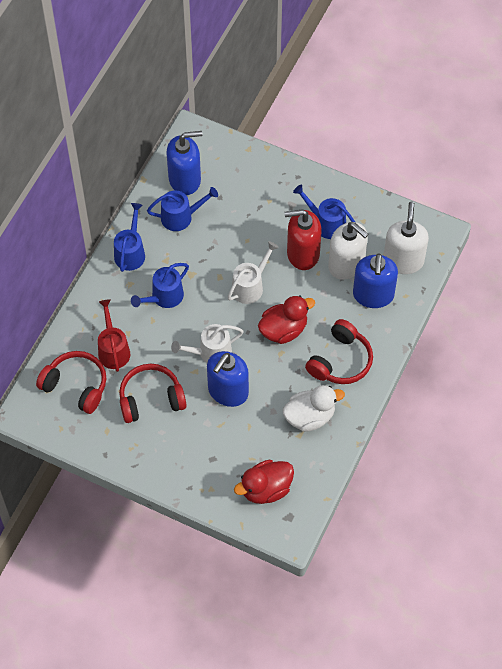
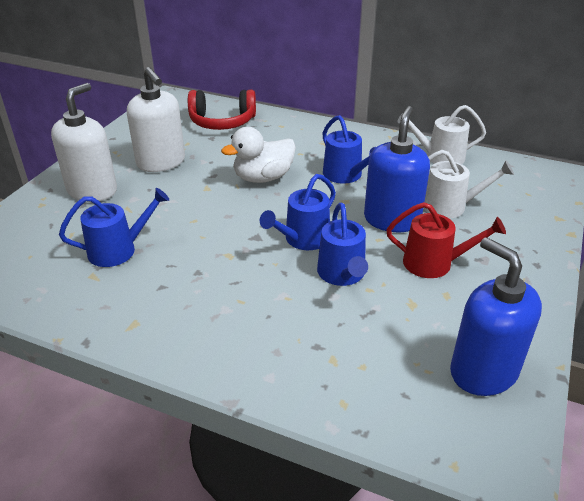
blue soap dispenser: [166,131,202,195] [207,351,249,407] [353,253,398,308] = 3 -> [364,106,430,232] [450,237,542,396] = 2
red duck: [234,460,294,504] [258,295,315,344] = 2 -> none = 0
red headphones: [36,351,106,414] [119,364,187,423] [305,319,373,384] = 3 -> [188,90,256,130] = 1
red soap dispenser: [284,209,322,270] = 1 -> none = 0

